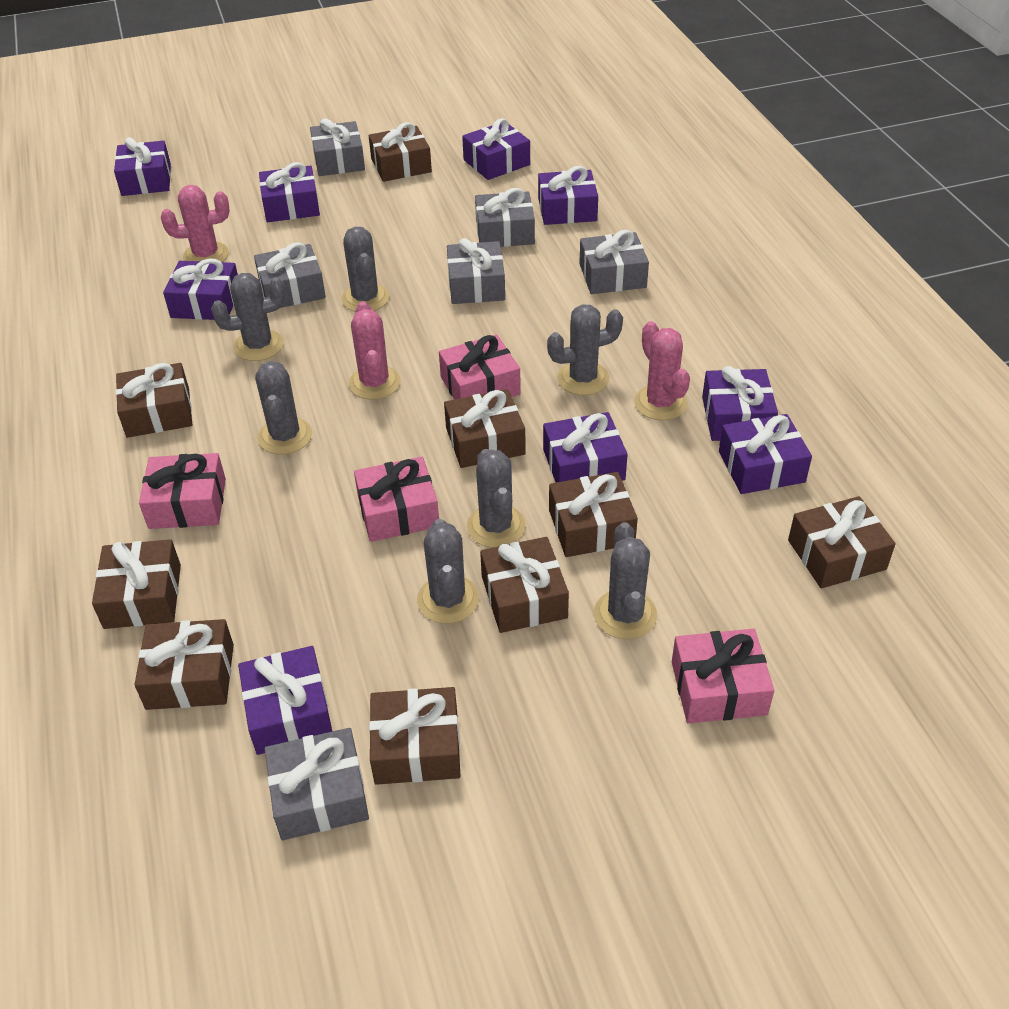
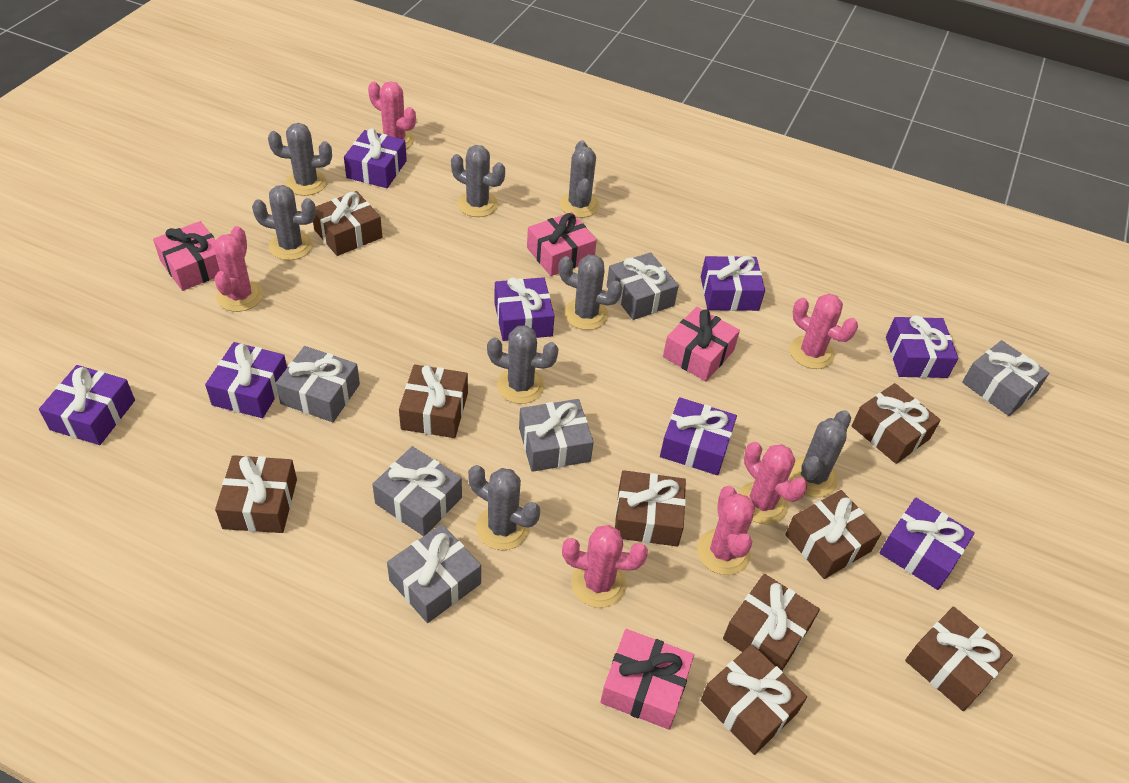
grey cactus: [211,273,286,361] [255,361,312,455] [341,227,389,312] [417,519,479,624] [467,449,526,548] [547,304,623,395] [594,522,657,639] = 7 -> [252,185,316,260] [268,123,332,196] [451,145,505,217] [468,465,540,550] [487,325,558,404] [559,140,599,218] [559,255,622,330] [789,410,851,497] = 8
pink cactus: [161,185,230,262] [349,302,400,400] [634,321,690,420] = 3 -> [214,226,263,312] [368,81,416,149] [562,525,648,608] [697,486,755,575] [738,442,808,524] [790,294,858,369] = 6
purple gift: [114,137,171,196] [163,259,238,320] [238,646,332,755] [259,162,320,222] [462,118,530,180] [538,166,598,225] [543,412,628,483] [702,366,778,441] [719,414,812,494] = 9 -> [39,365,135,445] [205,342,287,418] [344,128,407,188] [494,277,555,341] [660,397,737,475] [701,256,765,311] [880,498,975,590] [886,315,959,378] = 8

